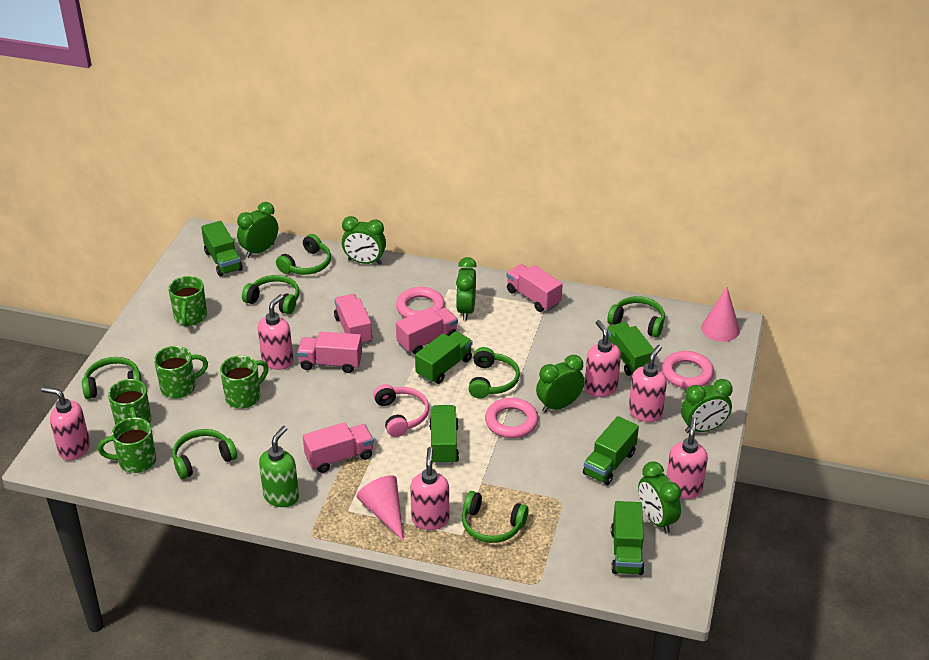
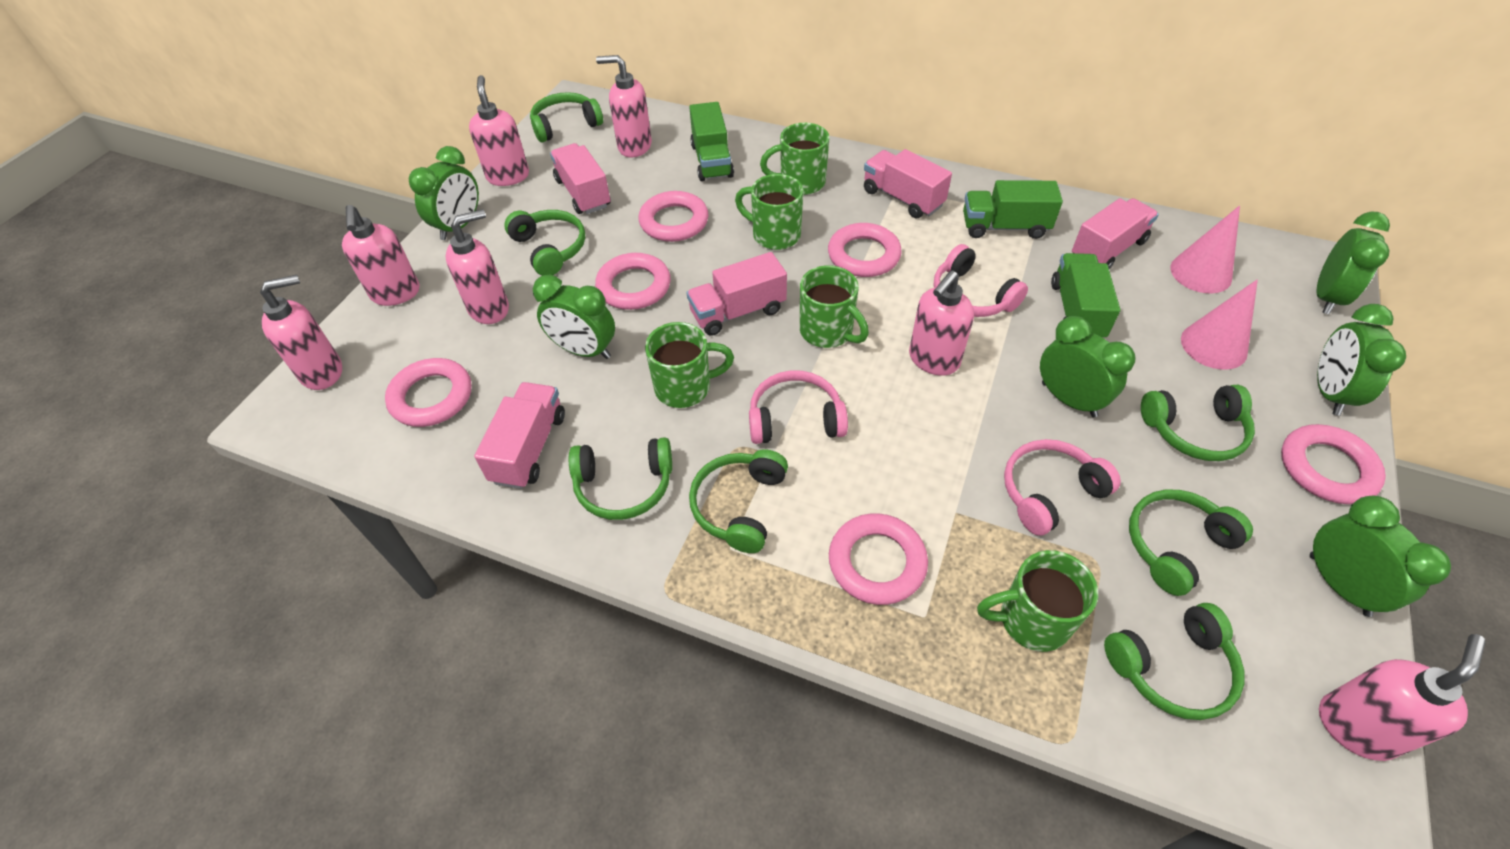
green soap dispenser: [259,426,299,507] = 1 -> none = 0
green truck: [201,221,243,276] [415,331,472,384] [429,405,459,465] [583,416,639,485] [607,322,654,376] [611,501,644,575] = 6 -> [689,102,734,181] [963,180,1063,239] [1051,253,1120,337] = 3
pink headphones: [373,384,429,437] = 1 -> [749,370,848,444] [934,244,1028,317] [1004,439,1121,536] = 3
pink ring: [396,287,445,318] [485,398,538,438] [662,351,714,389] = 3 -> [385,358,471,427] [595,253,671,310] [639,191,709,242] [828,223,902,277] [829,513,928,605] [1281,424,1386,504] = 6
pink soap dispenser: [41,387,90,461] [258,294,293,370] [410,447,449,530] [585,320,621,397] [629,345,667,422] [667,417,708,499] = 6 -> [260,275,342,390] [342,205,419,306] [445,209,509,324] [469,75,529,186] [596,55,652,157] [909,270,974,376] [1319,634,1485,761] = 7

